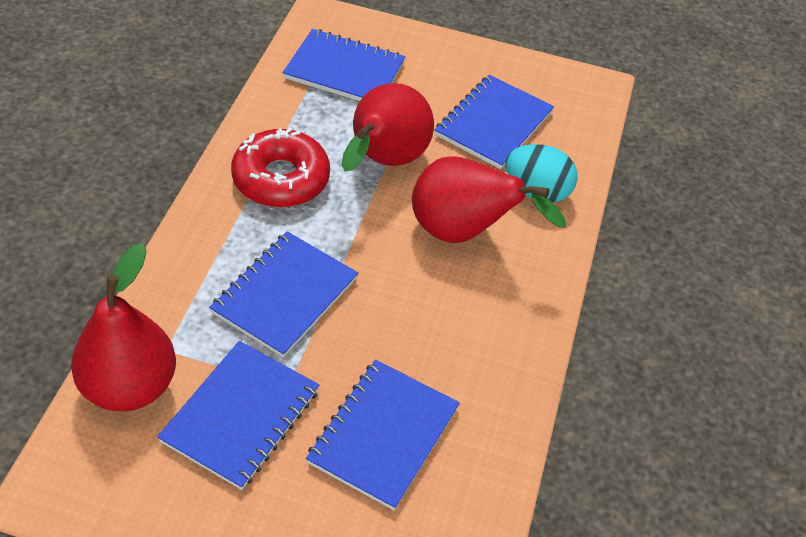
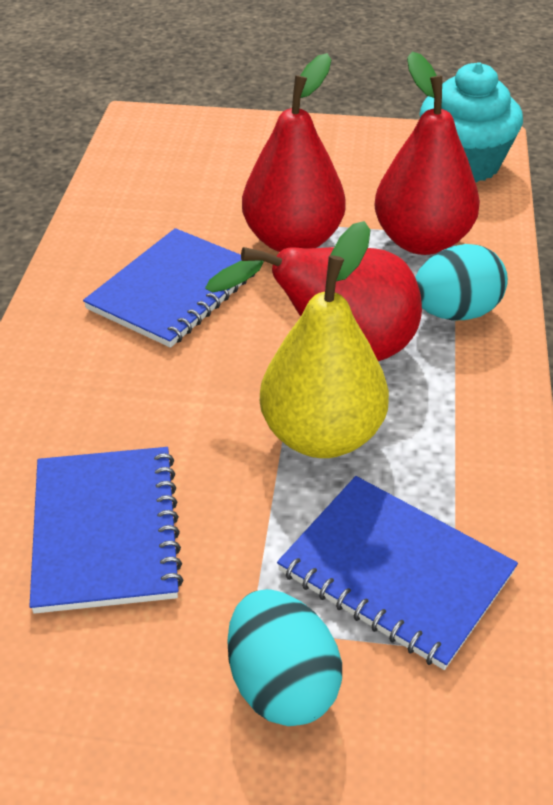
blue notebook: [157,341,319,490] [209,231,358,358] [283,29,405,101] [306,360,460,510] [435,75,554,169] = 5 -> [29,447,183,614] [83,228,255,348] [277,476,518,670] = 3
red donut: [231,128,330,207] = 1 -> none = 0
turquoise cupcake: none = 0 -> [420,62,523,182] = 1
turquoise egg: [505,144,577,203] = 1 -> [228,589,342,726] [415,244,508,320] = 2
yellow pear: none = 0 -> [260,221,389,458] = 1

